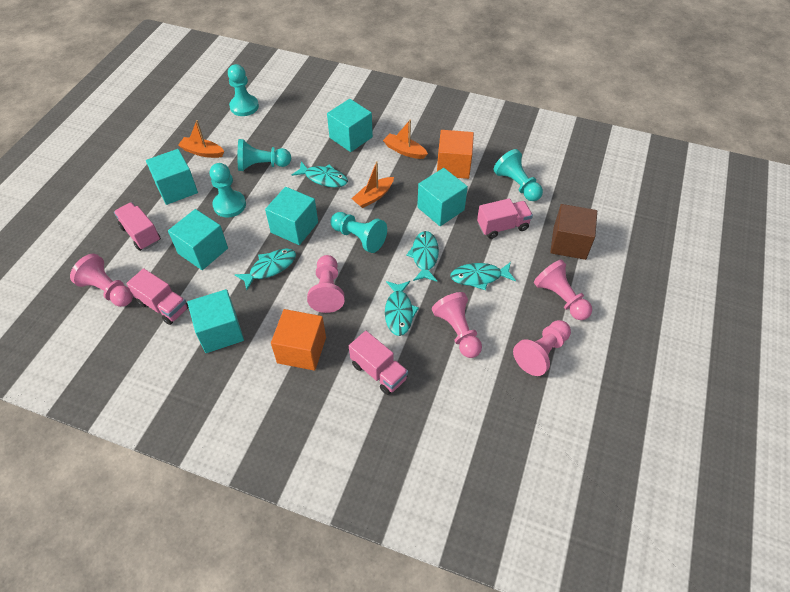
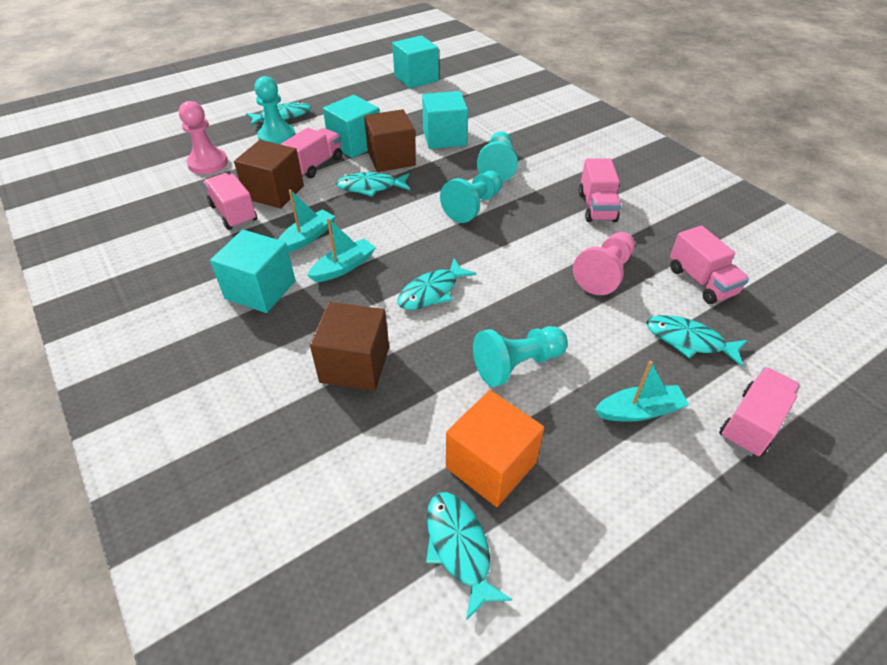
brown cube: [550,204,597,260] = 1 -> [234,140,304,208] [310,302,389,391] [364,109,416,172] = 3
orange boat: [178,120,225,158] [351,162,394,208] [383,120,428,159] = 3 -> none = 0
orange cube: [271,309,326,371] [437,130,474,179] = 2 -> [446,390,544,507] = 1
pink pawn: [70,254,133,307] [307,255,345,313] [432,292,482,358] [513,320,571,376] [534,260,592,320] = 5 -> [179,101,228,174] [573,232,635,295] = 2
pink truck: [114,202,161,251] [126,268,189,325] [349,331,408,395] [477,198,533,239] = 4 -> [203,173,257,230] [281,128,342,178] [579,159,621,222] [670,226,749,304] [719,367,800,457] = 5
turquoise boat: none = 0 -> [278,190,335,253] [307,218,376,282] [595,361,689,422] = 3
turquoise cube: [146,149,198,205] [168,209,228,270] [187,289,244,353] [265,187,318,245] [327,99,373,152] [417,168,468,226] = 6 -> [210,230,295,313] [323,95,379,158] [392,35,439,89] [422,91,468,149] = 4
turquoise pawn: [210,163,246,217] [228,64,259,116] [238,139,291,171] [330,212,387,253] [493,149,543,201] = 5 -> [254,76,295,145] [440,171,502,223] [473,326,568,387] [477,132,518,182] = 4

